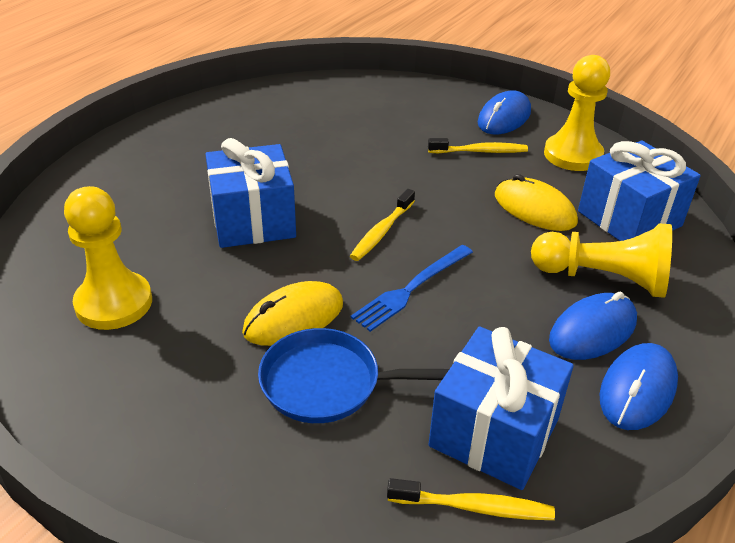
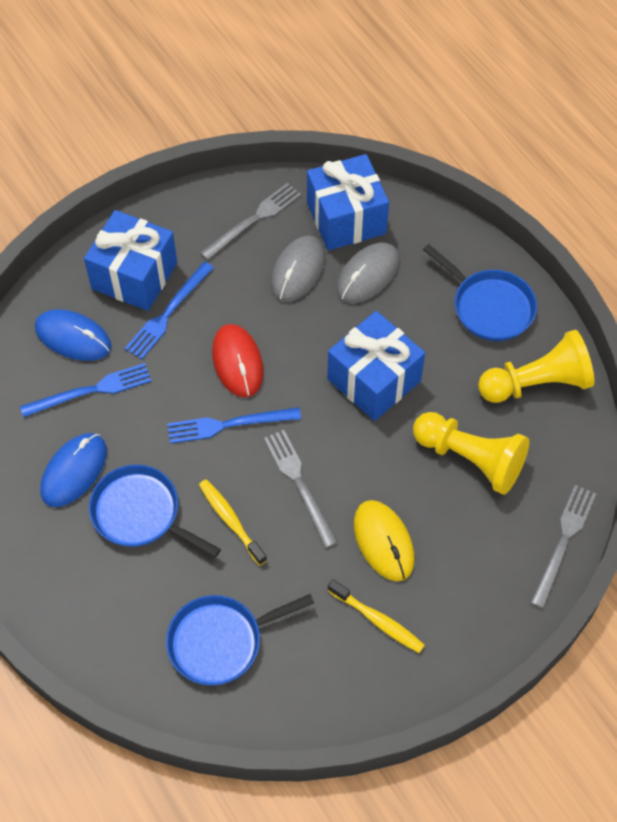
blue fork: [350,245,473,332] = 1 -> [20,363,152,417] [125,262,214,360] [167,407,301,444] = 3
blue mouse: [478,91,531,134] [549,292,637,360] [600,343,678,430] = 3 -> [35,309,111,361] [41,433,107,507] = 2
blue pan: [258,328,449,423] = 1 -> [89,465,221,558] [166,594,314,685] [423,244,537,341] = 3
grey fork: none = 0 -> [200,183,301,260] [264,430,338,548] [530,485,596,609] = 3
grey mouse: none = 0 -> [271,235,325,302] [337,242,399,303] = 2
red mouse: none = 0 -> [212,324,263,397] = 1
yellow mouse: [242,281,343,346] [495,174,578,231] = 2 -> [354,500,415,581] = 1
yellow pawn: [64,186,152,330] [531,223,672,298] [544,55,610,171] = 3 -> [413,412,529,495] [478,330,595,403] = 2
yellow toothbrush: [350,189,415,261] [387,478,555,520] [428,138,528,153] = 3 -> [199,479,267,566] [327,579,425,653] = 2

